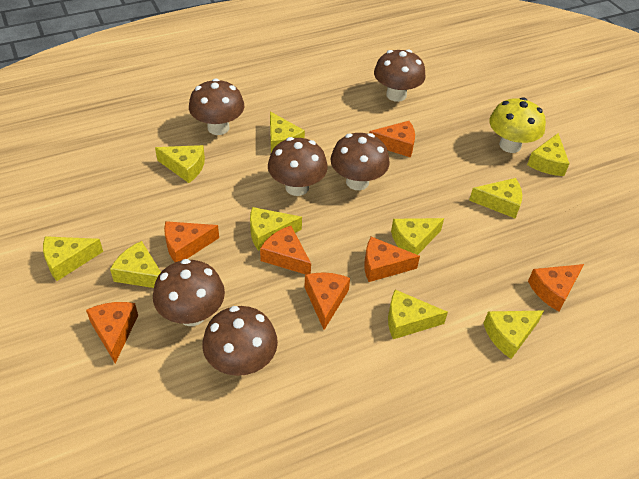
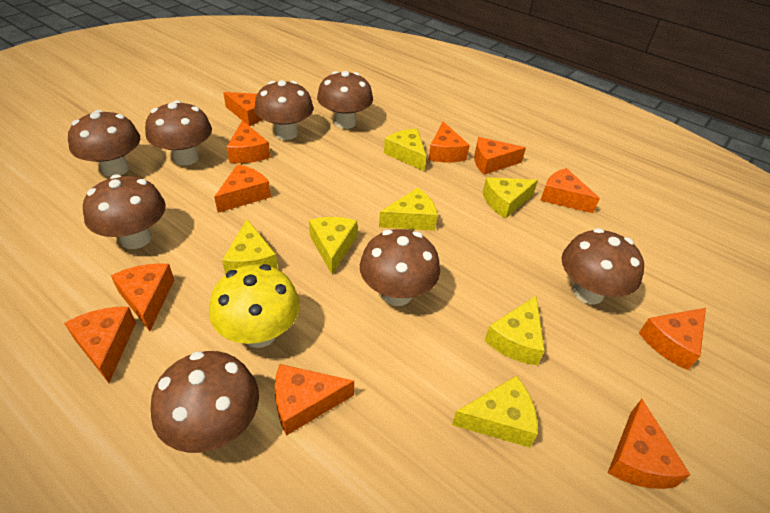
brown mushroom: [153,259,225,326] [189,78,244,135] [202,306,278,376] [268,137,328,196] [330,133,390,190] [374,49,426,102] = 6 -> [68,110,140,177] [83,174,166,249] [145,100,212,165] [151,351,259,453] [254,80,314,140] [317,71,373,129] [360,229,440,306] [562,228,644,305] = 8
orange cheese: [86,302,138,363] [164,221,219,262] [260,226,311,275] [305,272,350,330] [364,237,420,282] [369,121,415,158] [528,264,584,311] = 7 -> [64,307,136,383] [111,263,174,331] [214,164,271,213] [223,92,262,126] [227,121,271,163] [275,364,354,436] [428,121,470,162] [474,137,526,175] [540,168,600,213] [608,399,690,489] [639,308,706,370] = 11
yellow cheese: [43,236,103,281] [110,241,161,288] [155,145,205,183] [250,207,302,251] [270,111,305,152] [388,290,448,339] [391,218,444,255] [469,178,522,219] [483,311,544,359] [527,133,570,176] = 10 -> [222,219,278,275] [309,217,357,274] [379,188,438,231] [384,129,426,171] [452,376,538,448] [483,177,538,219] [484,296,545,366] = 7

